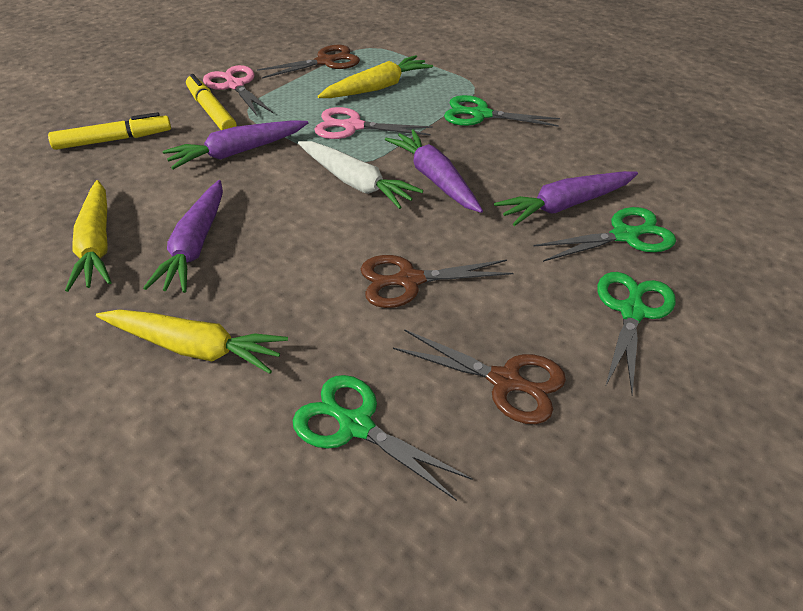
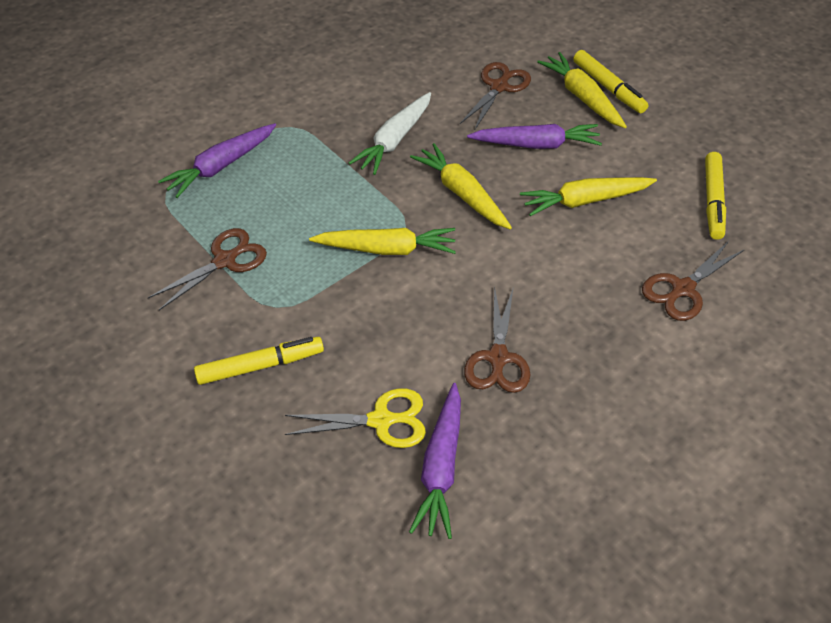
brown scissors: [257,45,360,78] [361,255,514,308] [393,329,566,424] = 3 -> [148,228,267,310] [460,62,531,131] [464,286,530,393] [642,241,745,321] = 4
green scissors: [293,375,472,501] [444,95,560,127] [534,207,676,262] [597,272,676,395] = 4 -> none = 0
pink scissors: [203,65,273,117] [314,107,433,139] = 2 -> none = 0
purple carrot: [143,180,223,293] [163,120,308,169] [385,129,483,213] [494,171,638,226] = 4 -> [158,123,276,198] [409,383,461,539] [467,124,602,149] = 3
yellow carrot: [65,180,112,292] [96,309,288,374] [318,55,433,98] = 3 -> [309,228,456,255] [410,143,512,229] [520,177,657,216] [537,52,627,128] = 4
yellow marker: [48,112,171,150] [186,74,237,130] = 2 -> [194,337,324,385] [573,50,648,113] [705,152,726,240] = 3
yellow scissors: none = 0 -> [285,388,426,448] = 1

